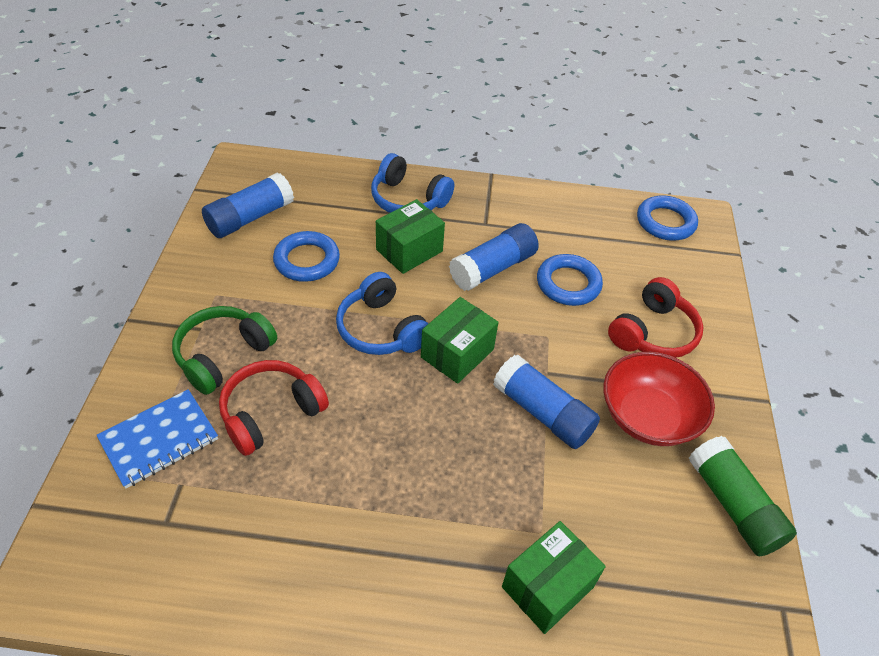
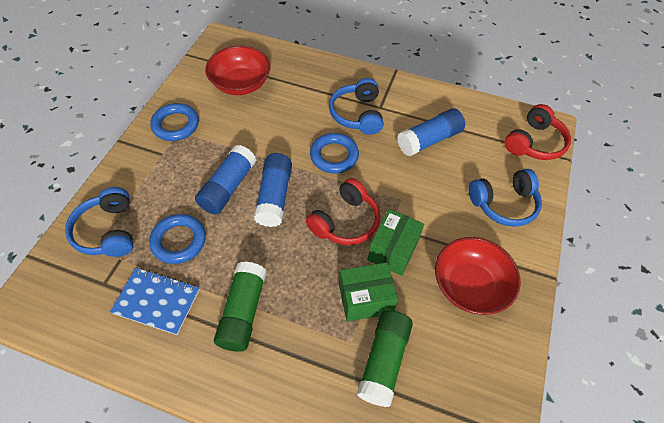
blue headphones: [336,272,429,355] [371,153,454,213] = 2 -> [65,187,133,257] [329,78,384,135] [469,169,542,227] = 3
green box: [376,199,445,274] [421,297,499,384] [502,521,606,634] = 3 -> [339,262,398,322] [368,209,424,276] = 2
green glue stick: [689,436,797,556] = 1 -> [214,261,267,352] [356,310,413,407] = 2
green headphones: [172,306,277,395] = 1 -> none = 0
red bowl: [603,352,715,446] = 1 -> [205,46,271,95] [435,237,521,315] = 2

